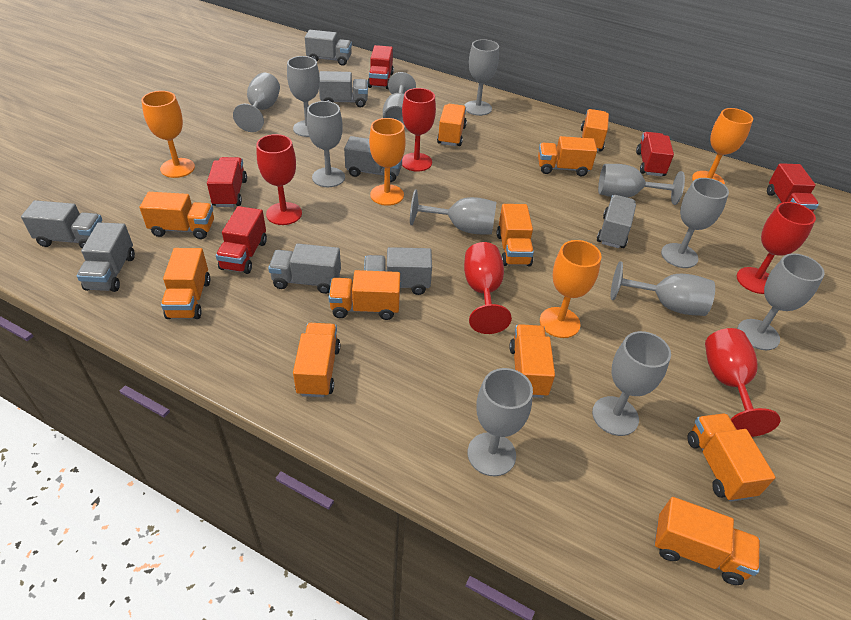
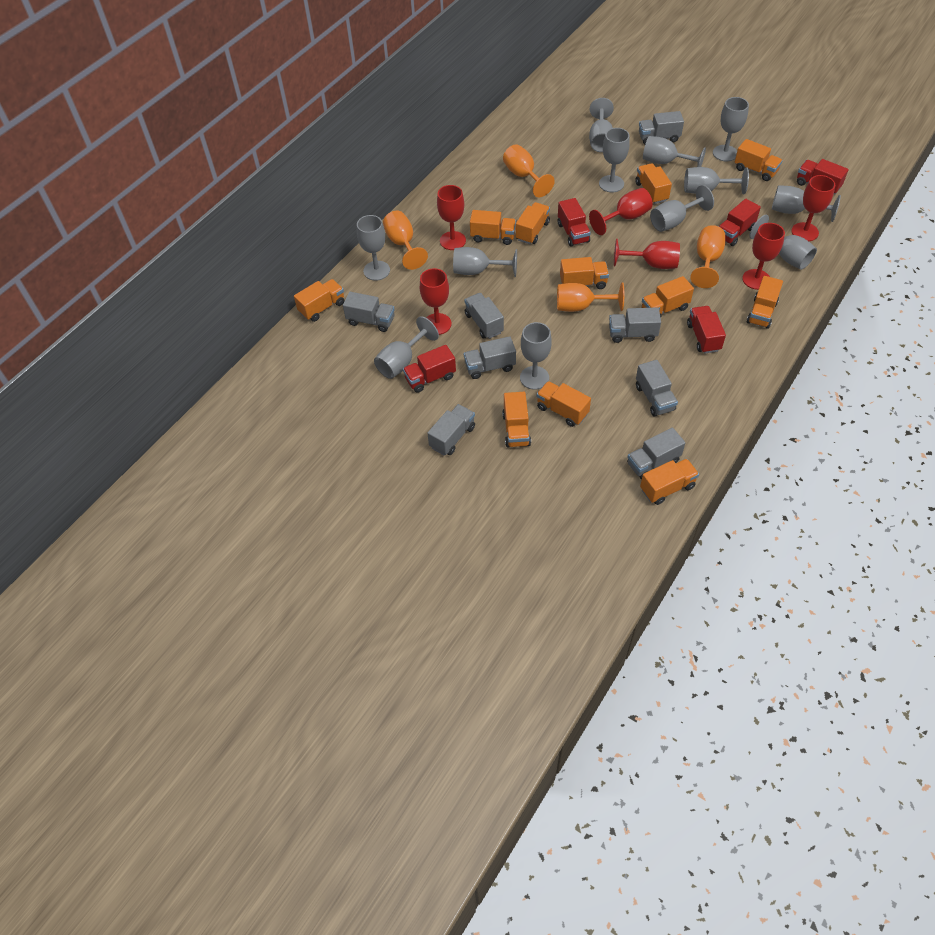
red goblet: [256,134,302,225] [402,88,436,172] [464,242,512,334] [705,328,780,437] [737,202,816,294] = 5 -> [420,268,451,335] [437,185,466,250] [589,188,652,235] [614,238,680,269] [742,223,785,290] [791,175,835,241] = 6

